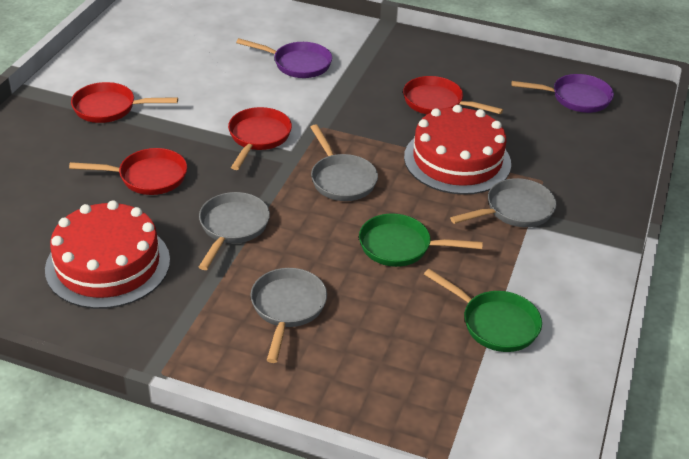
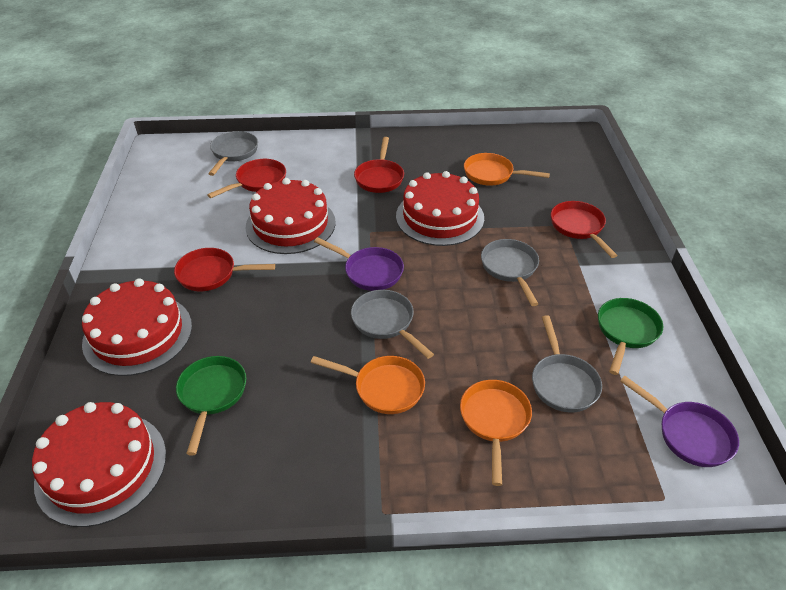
orange pan: none = 0 -> [311,356,425,414] [460,380,532,486] [464,153,550,186] = 3
red cake: [45,200,170,309] [404,105,511,195] = 2 -> [32,402,166,527] [82,279,192,376] [245,178,336,254] [396,171,484,246] = 4

